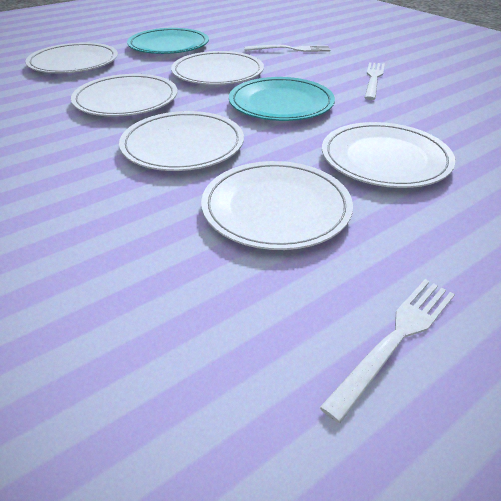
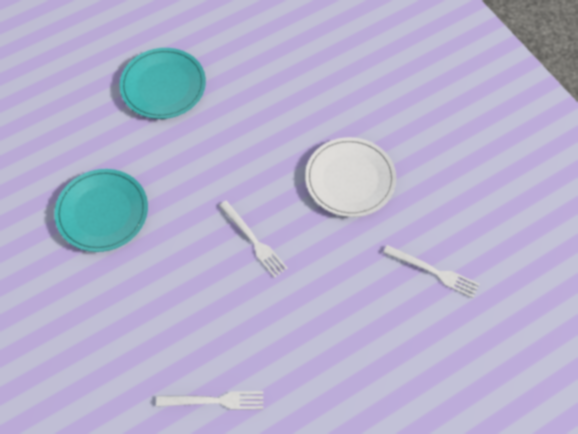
white plate: [26,42,118,73] [71,74,178,117] [119,111,244,171] [171,51,264,85] [201,161,353,250] [322,122,455,188] = 6 -> [305,137,396,217] = 1

